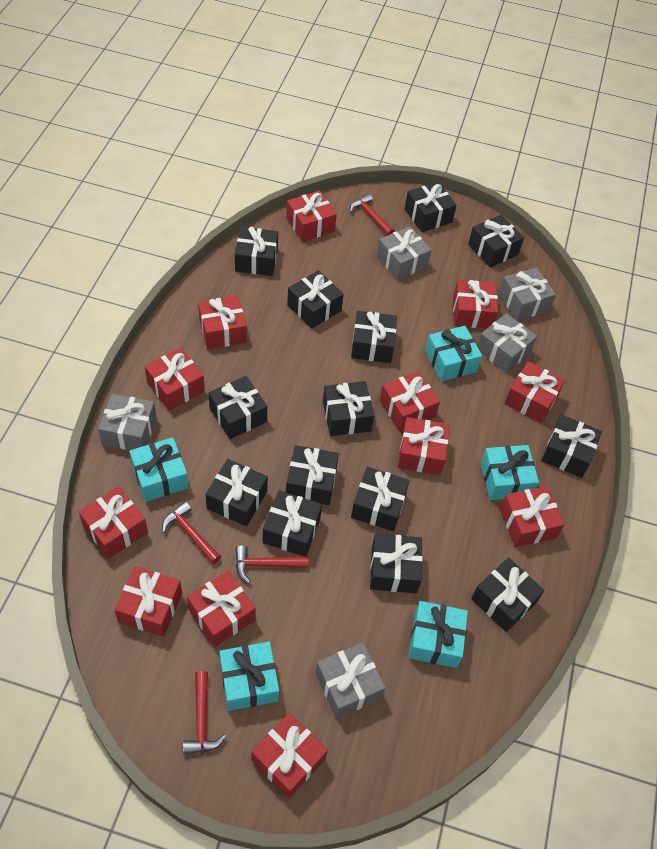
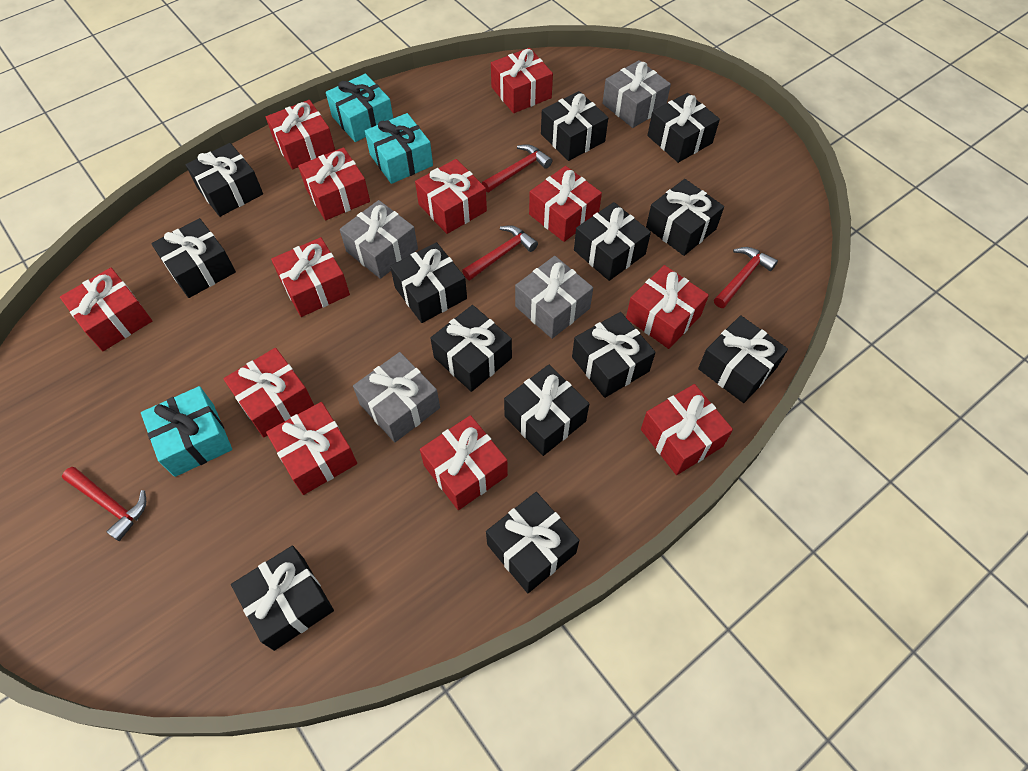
black gift: [206,459,268,526] [209,376,267,439] [235,227,278,276] [263,490,322,556] [286,445,339,505] [287,270,344,329] [323,381,375,436] [351,311,397,363] [351,467,410,531] [370,533,423,593] [405,182,457,232] [468,215,524,268] [471,558,544,632] [541,415,602,478] = 14 -> [151,218,236,298] [185,143,263,217] [231,545,334,651] [390,242,467,323] [430,305,512,392] [486,492,579,593] [504,364,589,456] [541,91,608,161] [572,312,656,398] [574,202,651,281] [646,179,724,256] [647,93,720,163] [698,315,788,403] = 13
grey gift: [98,394,157,450] [315,643,385,719] [377,226,431,280] [477,313,537,373] [498,268,556,321] = 5 -> [340,200,418,279] [353,352,440,442] [515,256,593,339] [602,60,671,128] = 4
turquoise gift: [129,437,189,502] [219,642,279,711] [408,601,468,668] [425,326,482,382] [480,445,539,500] = 5 -> [141,386,232,477] [326,74,393,142] [365,113,433,184] = 3

